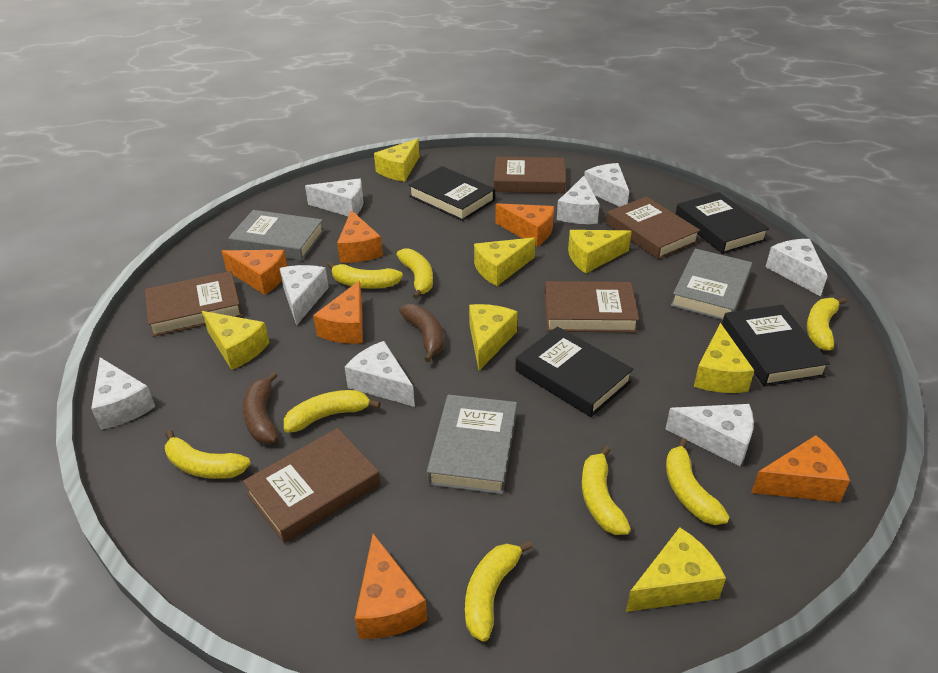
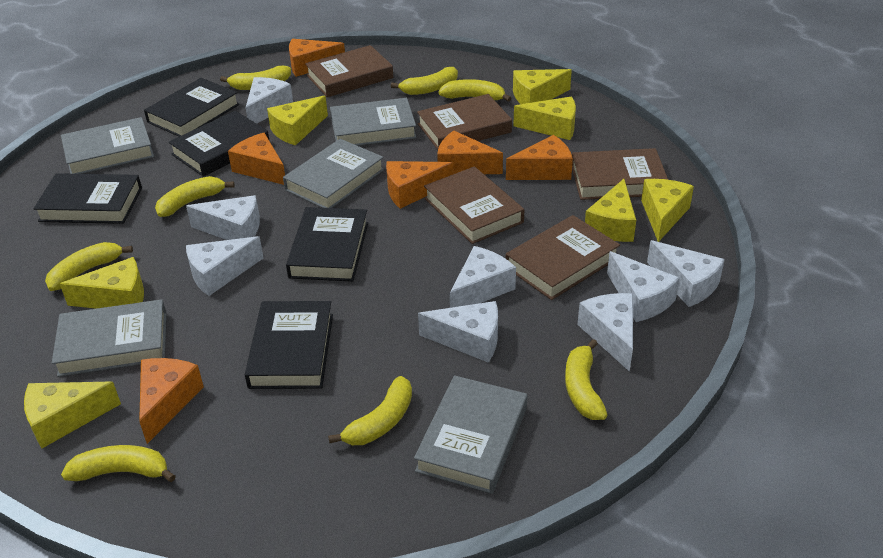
black book: [409,166,495,221] [515,326,633,417] [676,192,769,254] [722,305,830,386] = 4 -> [33,173,142,224] [144,78,240,136] [168,111,269,177] [245,301,333,389] [286,207,368,281] = 5
brown banana: [243,372,278,444] [399,304,444,362] = 2 -> none = 0
grey book: [228,210,324,261] [427,394,517,494] [671,249,752,320] = 3 -> [52,299,167,377] [61,117,154,174] [283,139,384,208] [330,98,417,146] [414,375,527,494] = 5

